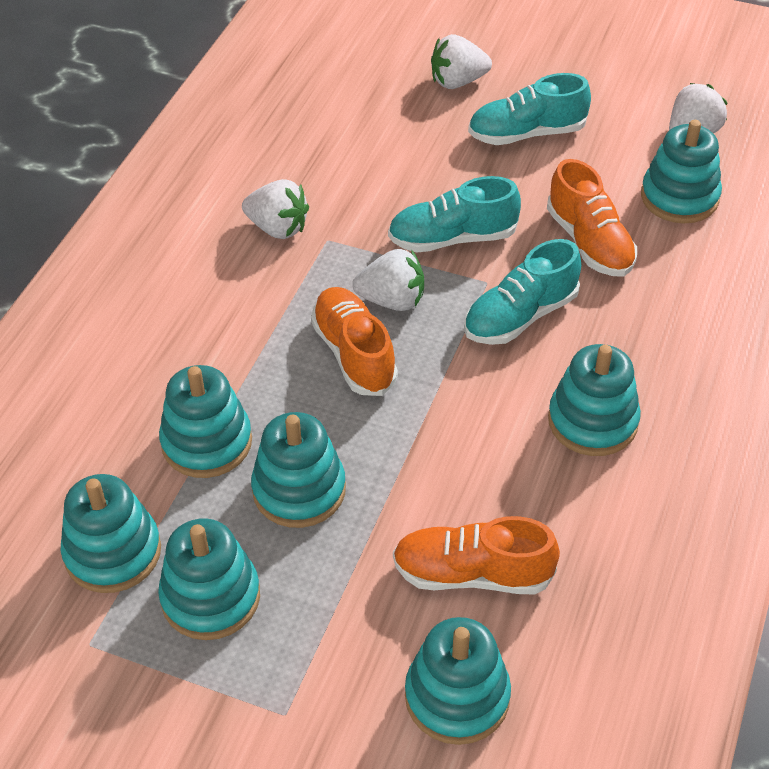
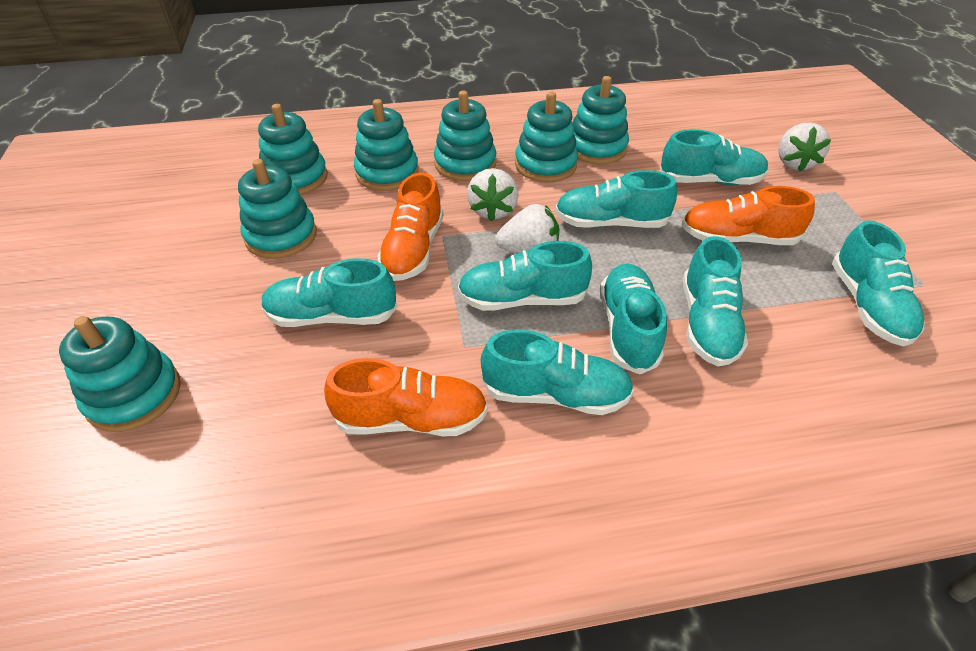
turquoise shoe: [388,176,521,253] [464,239,581,345] [468,73,591,145] = 3 -> [261,258,398,327] [457,241,592,311] [481,329,634,415] [555,170,677,228] [600,263,667,374] [659,129,769,185] [683,236,748,366] [832,221,925,347] = 8
white strawberry: [242,179,309,239] [352,249,424,311] [431,34,492,89] [669,83,727,133] = 4 -> [467,168,519,222] [495,204,559,254] [778,122,831,172] = 3

